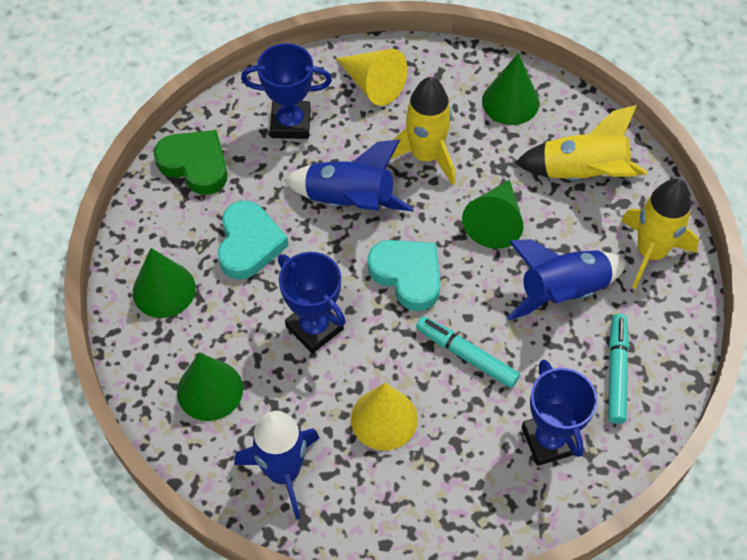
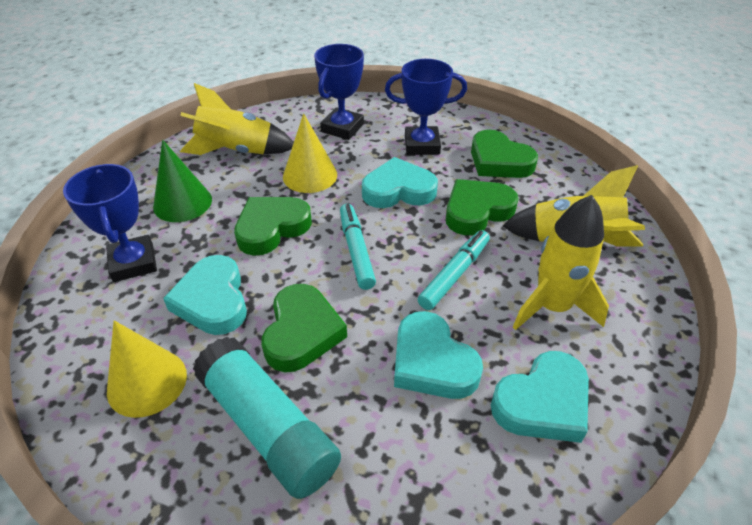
blue rocket: [234,411,320,520] [284,139,413,211] [507,239,626,321] = 3 -> none = 0
green cone: [133,248,196,318] [177,353,243,421] [462,180,523,249] [482,53,539,125] = 4 -> [153,140,212,222] = 1
green heart: [154,130,227,195] = 1 -> [234,197,312,256] [261,284,347,372] [446,179,519,235] [471,130,538,178] = 4
turquoise glue stick: none = 0 -> [193,337,341,499] = 1
turquoise heart: [218,200,288,280] [367,240,441,311] = 2 -> [163,255,247,335] [362,157,438,208] [394,311,483,399] [491,351,589,443] = 4

